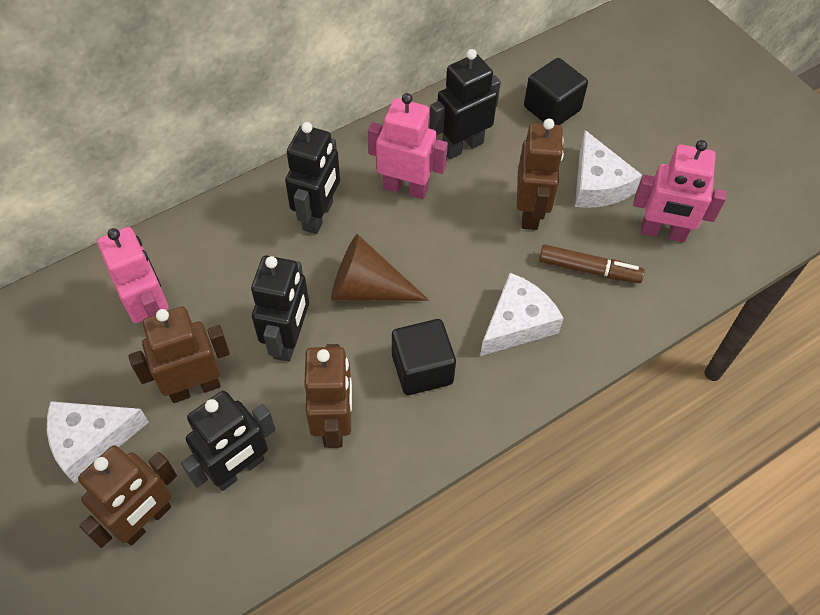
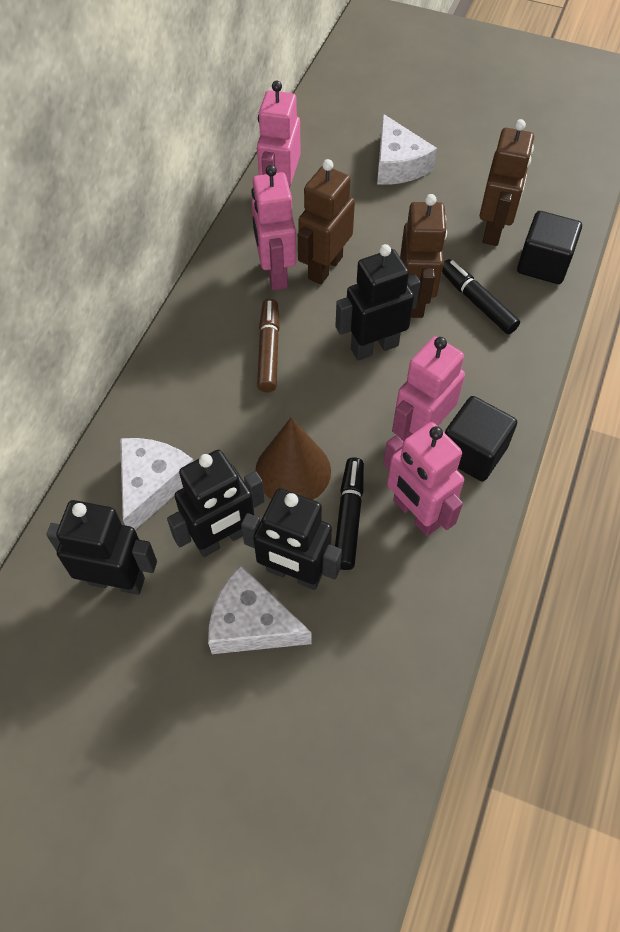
black marker: none = 0 -> [335,457,364,570] [442,259,520,334] = 2
brown robot: [78,445,177,548] [129,307,230,403] [304,344,352,448] [517,119,564,230] = 4 -> [298,159,355,284] [400,194,447,318] [480,119,534,246] = 3
pink robot: [97,227,169,323] [368,93,448,199] [633,140,727,242] = 3 -> [251,165,296,290] [257,80,301,188] [383,422,464,536] [392,336,465,441] = 4

